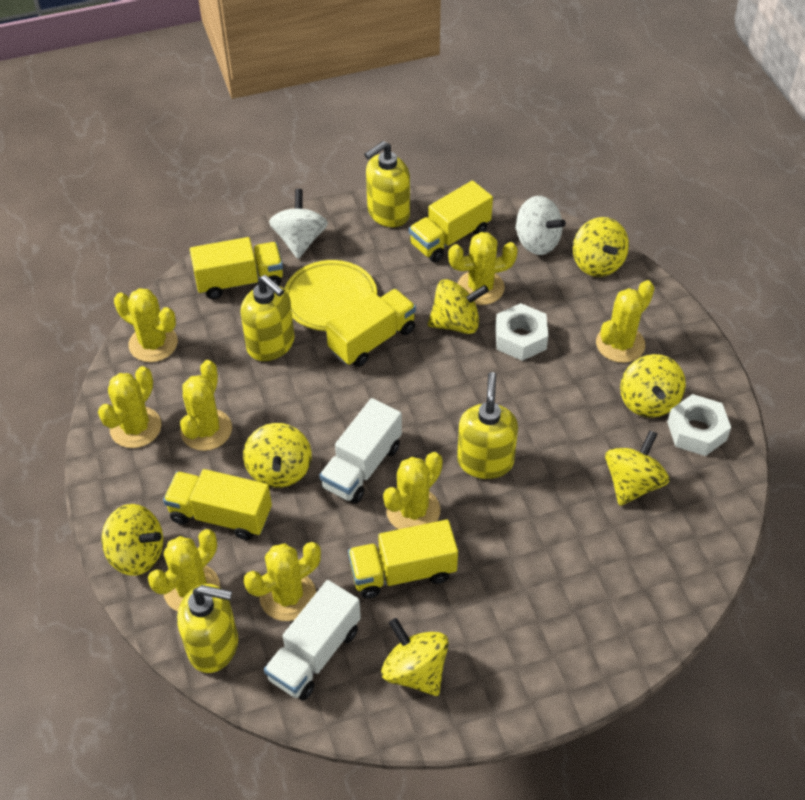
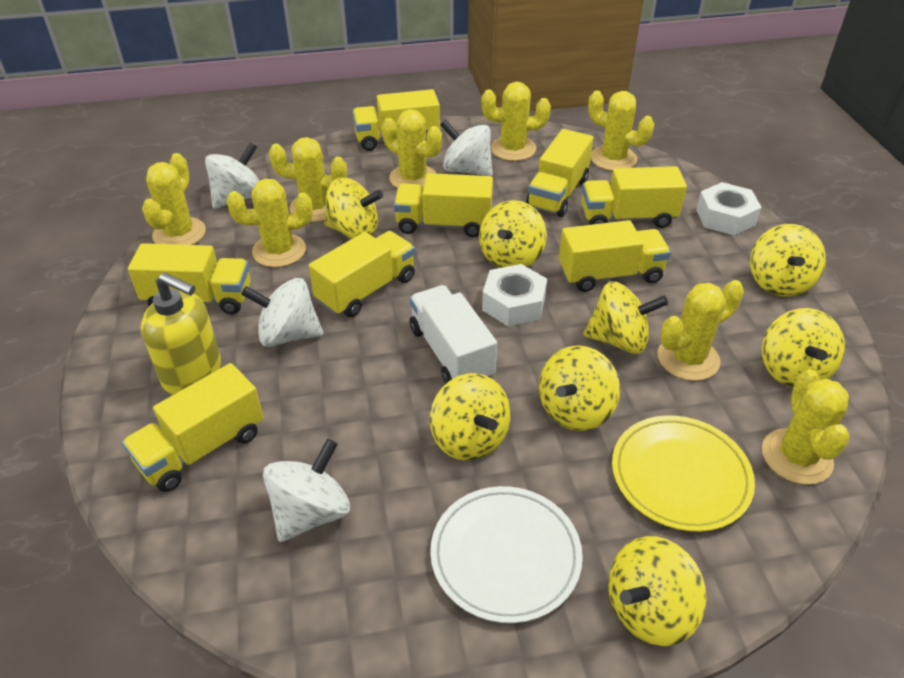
white plate: none = 0 -> [430,486,583,623] = 1
white spinning top: [269,189,328,259] [515,196,566,255] = 2 -> [205,142,259,209] [241,278,324,347] [263,439,350,542] [440,120,493,176] = 4
white truck: [264,580,361,701] [320,398,402,504] = 2 -> [409,285,497,384] = 1
yellow soap dispenser: [177,584,238,673] [240,275,295,361] [364,141,410,227] [457,372,518,479] = 4 -> [141,272,221,395] = 1
yellow spinning top: [102,504,163,576] [243,423,312,488] [381,618,449,696] [428,279,489,334] [573,217,629,277] [605,430,669,506] [620,354,686,418] = 7 -> [324,177,383,239] [430,373,510,461] [479,200,547,268] [539,345,620,431] [583,281,668,354] [608,536,707,646] [750,224,826,296] [762,308,845,387] = 8
yellow truck: [163,469,272,540] [190,237,283,299] [326,289,416,367] [348,520,458,599] [409,180,493,262] = 5 -> [122,363,264,492] [128,243,251,314] [309,231,415,317] [352,89,440,151] [394,173,493,237] [526,129,593,217] [559,220,671,292] [582,166,687,228] = 8

